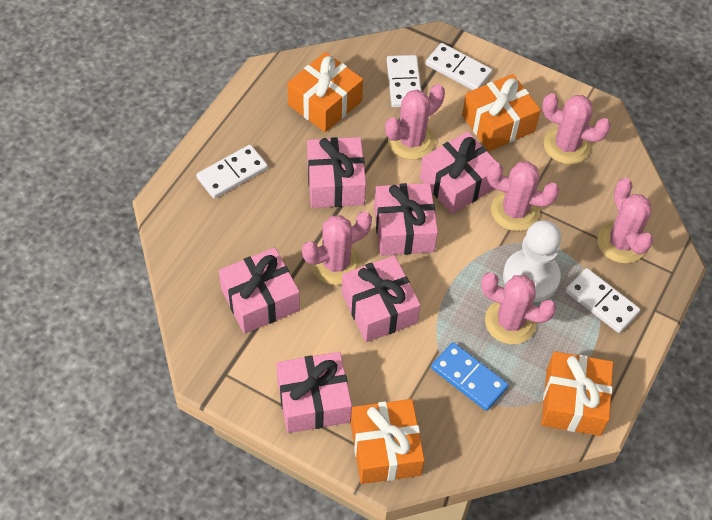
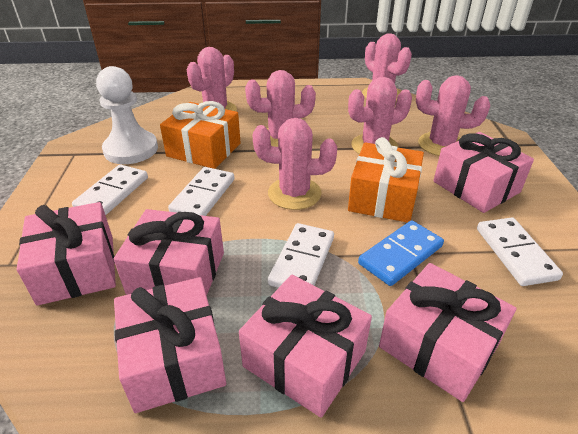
orange gift: [287,52,363,132] [351,399,425,484] [462,74,541,151] [541,351,613,436] = 4 -> [160,101,241,169] [348,137,424,223] = 2

